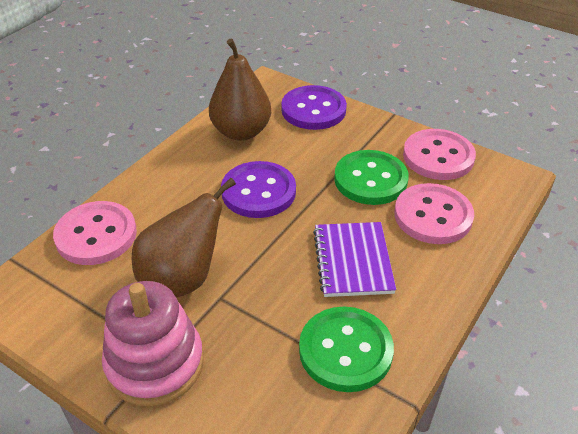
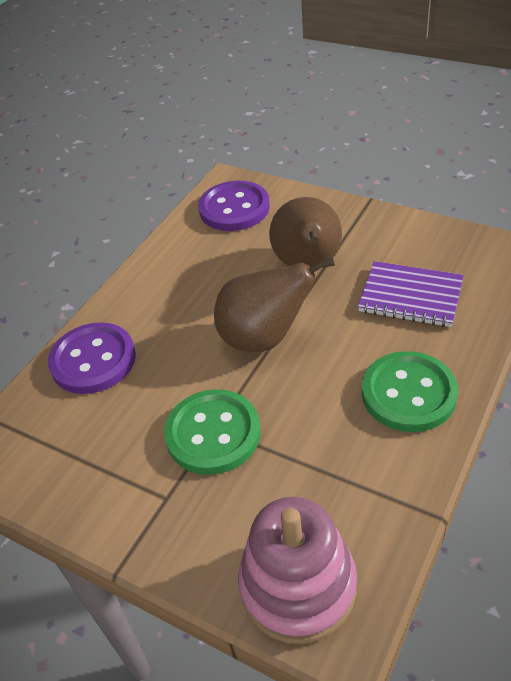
pink button: [53,201,137,265] [394,183,474,244] [403,129,476,180] = 3 -> none = 0

